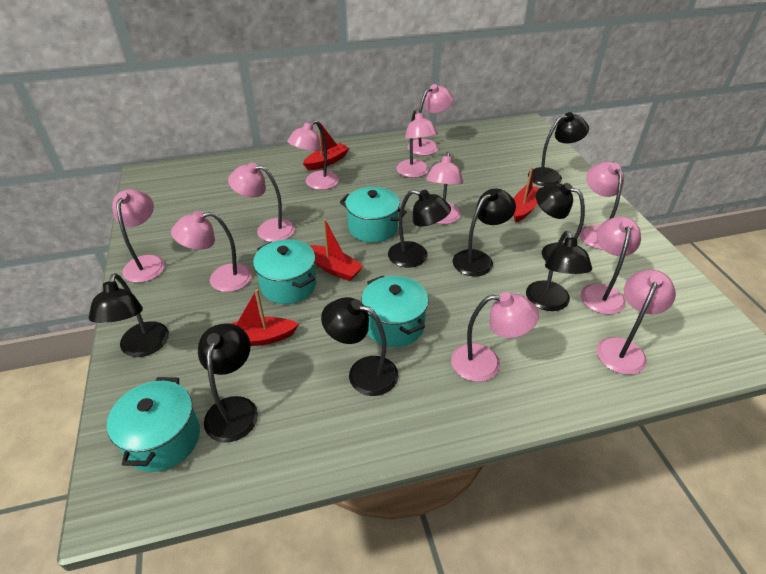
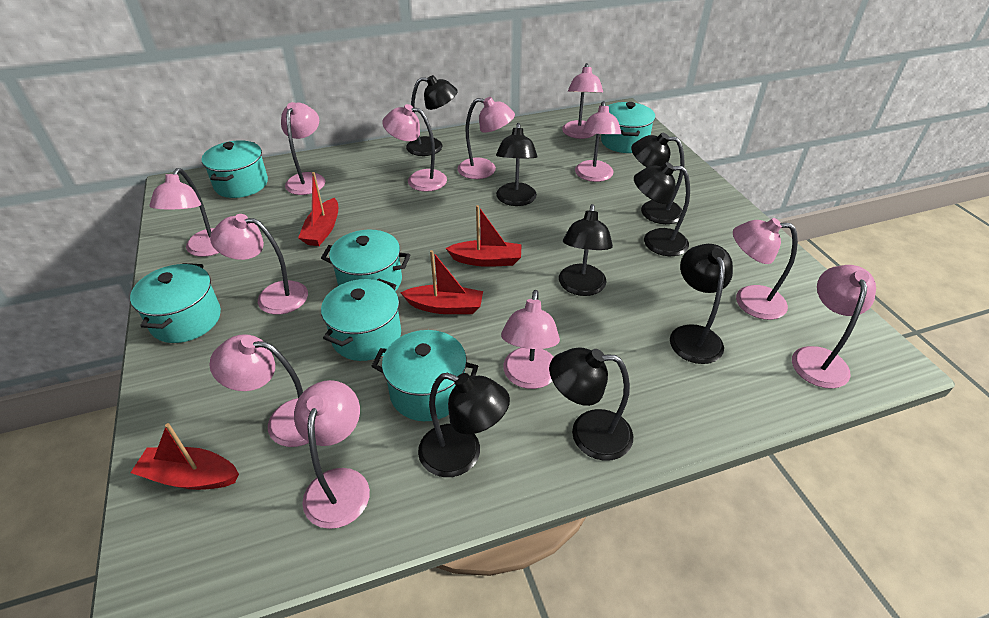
pink lamp: [112,189,165,283] [171,211,252,292] [228,162,295,242] [287,120,339,190] [396,110,438,178] [408,84,453,156] [426,151,463,224] [451,292,539,382] [580,162,624,250] [581,216,641,315] [596,269,676,375] = 11 -> [150,168,219,257] [210,214,308,315] [210,334,309,447] [281,102,325,195] [294,380,370,529] [382,104,447,192] [458,97,515,179] [501,290,560,389] [562,63,603,139] [575,101,621,182] [733,218,798,320] [792,265,876,389] = 12
turquoise pot: [107,377,200,472] [253,239,317,304] [340,187,407,243] [362,276,428,347] = 4 -> [130,263,221,343] [202,140,268,198] [321,230,410,291] [321,278,401,361] [371,330,478,421] [601,102,655,153] = 6

